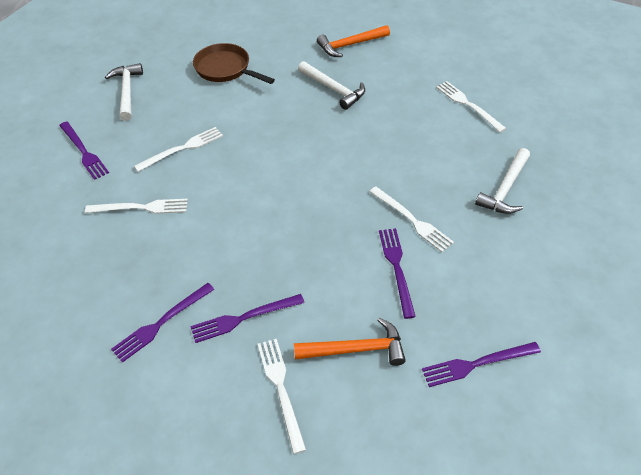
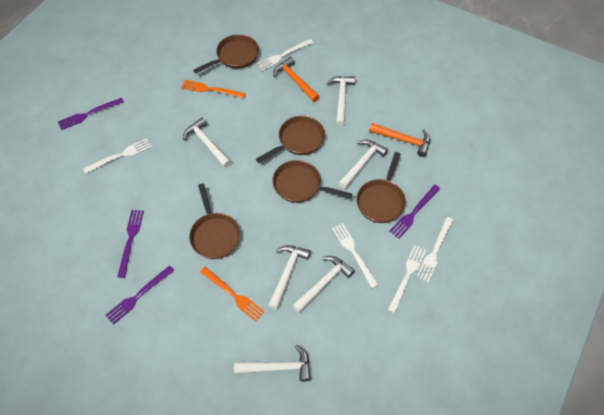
brown pan: [193,43,275,84] = 1 -> [189,183,240,259] [193,34,259,73] [256,116,325,163] [272,160,352,203] [356,152,406,223] = 5
orange fork: none = 0 -> [181,80,246,98] [200,267,265,321] = 2
purple fork: [59,122,109,180] [111,283,215,363] [190,294,305,343] [379,228,416,319] [422,342,541,387] = 5 -> [58,98,124,130] [105,265,174,325] [117,210,144,278] [389,185,440,239] = 4
white hammer: [105,63,143,121] [298,61,365,110] [475,148,530,214] = 3 -> [183,117,231,167] [234,345,311,382] [268,245,311,310] [292,256,355,313] [327,76,355,126] [338,140,388,189] = 6

